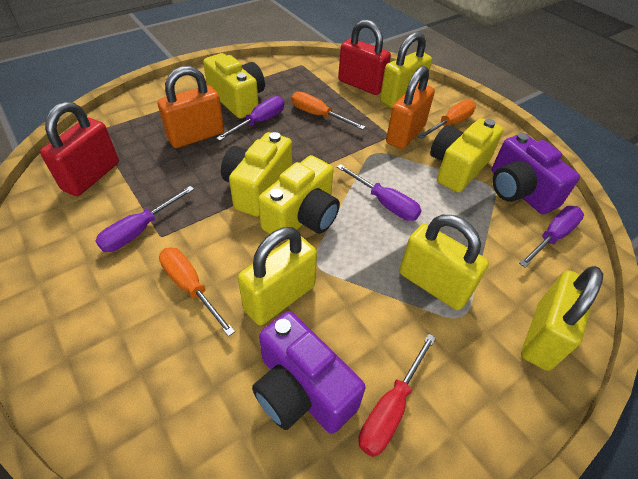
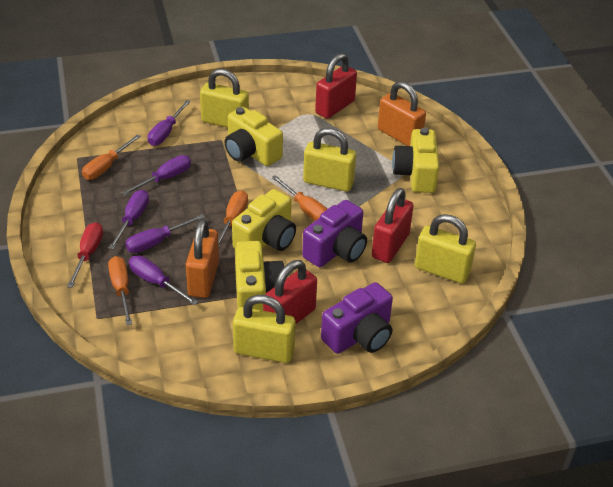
orange screwdriver: [159,248,235,337] [292,91,365,130] [417,100,476,139] = 3 -> [82,134,141,180] [108,256,132,325] [218,190,248,247] [271,175,327,221] = 4
purple screwdriver: [96,186,194,252] [216,96,284,141] [337,164,421,221] [519,206,584,267] = 4 -> [109,190,149,250] [122,155,191,196] [125,214,205,253] [129,256,198,306] [147,100,191,146] = 5
red padlock: [40,102,119,196] [338,19,391,95] = 2 -> [263,260,317,324] [315,53,357,119] [372,188,414,263] = 3

